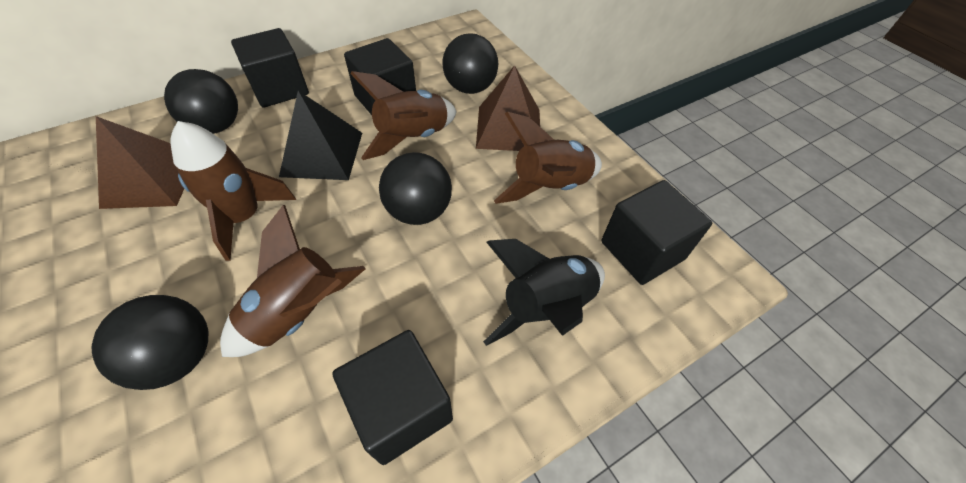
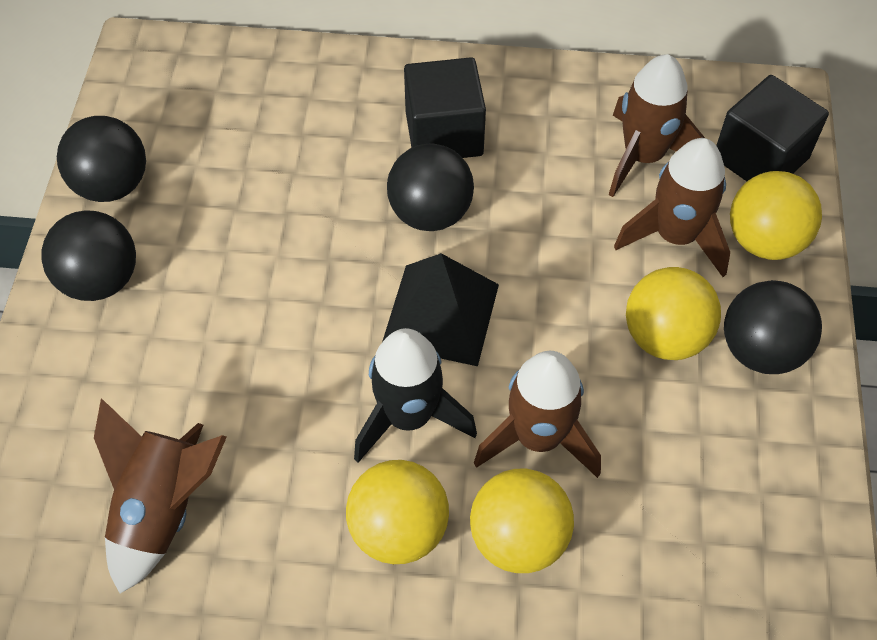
black cube: [231,28,309,108] [332,330,453,465] [344,38,416,115] [601,180,712,285] = 4 -> [404,57,486,158] [716,75,829,181] = 2
brown pyramid: [96,116,184,209] [476,65,540,151] = 2 -> none = 0
yellow ball: none = 0 -> [346,460,449,564] [470,469,574,573] [626,267,721,360] [730,171,822,260] = 4

